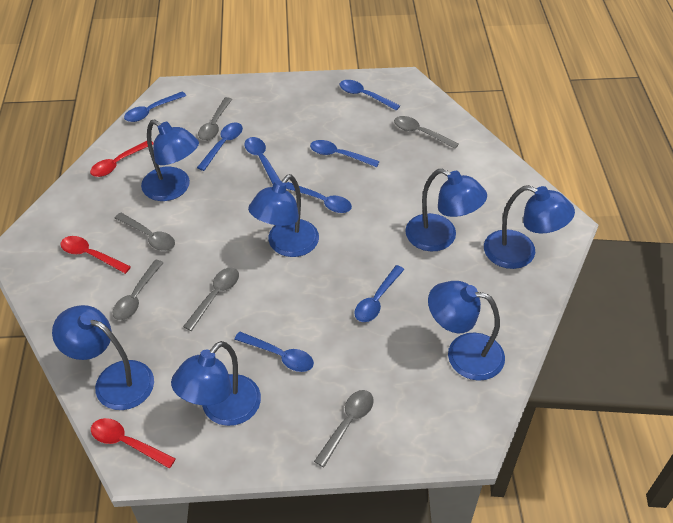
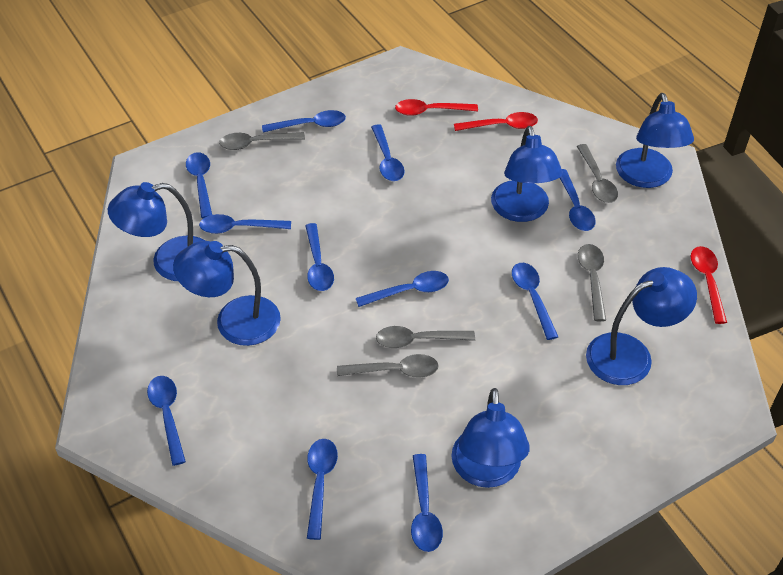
blue lamp: [52,305,154,410] [141,120,199,201] [171,341,261,426] [248,174,319,257] [405,169,487,251] [428,281,505,381] [484,185,575,269] = 7 -> [108,182,205,281] [173,241,281,346] [452,388,530,488] [491,126,563,222] [586,267,697,385] [616,93,694,188] = 6
blue spoon: [124,92,186,122] [197,122,243,171] [234,332,314,372] [244,137,281,184] [286,182,352,213] [310,140,380,167] [340,80,400,111] [354,265,405,322] = 8 -> [147,376,186,466] [186,152,212,219] [199,214,291,234] [262,110,346,132] [305,223,334,291] [307,439,338,540] [356,271,449,307] [371,125,404,181] [411,454,443,552] [512,263,558,340] [560,169,596,231] = 11
grey spoon: [112,260,163,321] [115,213,175,251] [183,268,239,331] [198,97,232,141] [314,390,374,467] [394,116,459,149] = 6 -> [219,132,305,150] [337,354,439,378] [376,326,475,348] [577,144,618,203] [578,244,606,321] = 5

